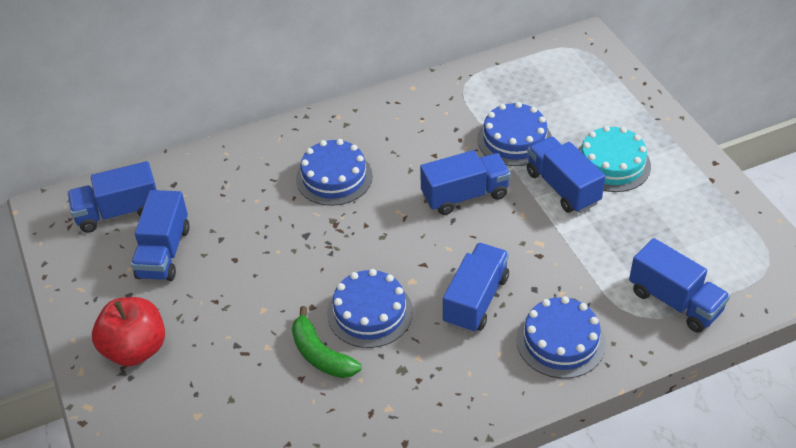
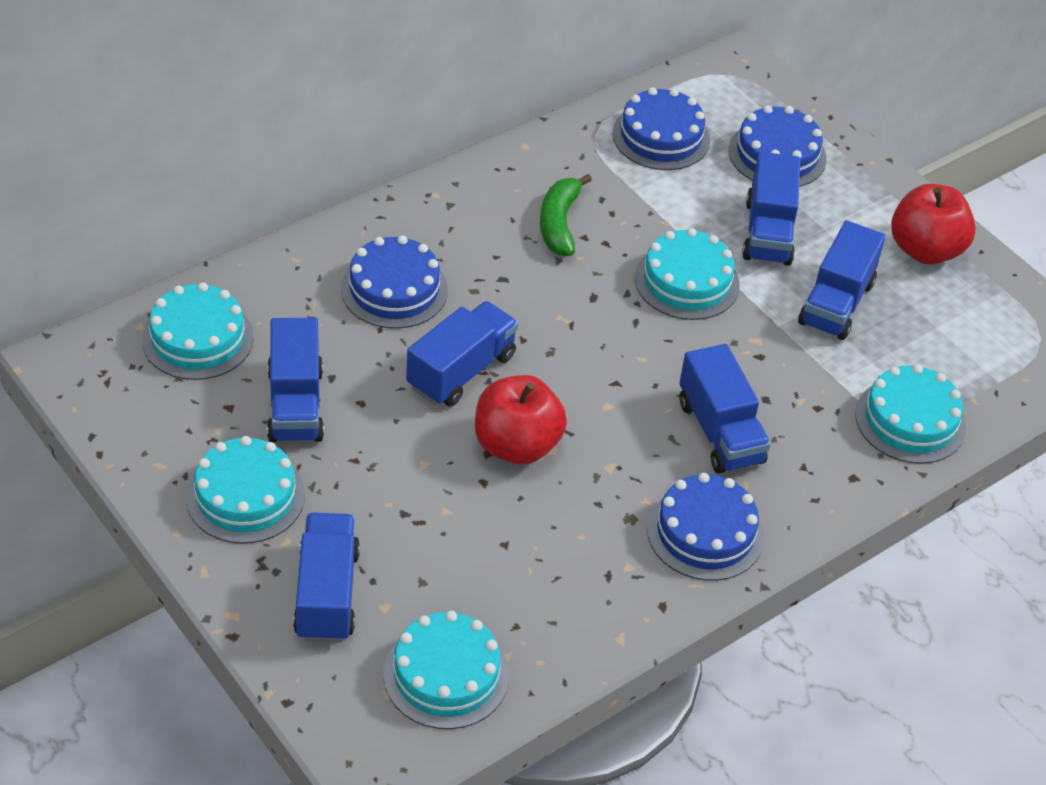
red apple: [92,297,165,366] = 1 -> [475,375,567,464] [891,184,976,264] = 2
turquoise cake: [578,126,651,192] = 1 -> [142,282,254,380] [186,436,305,544] [383,611,509,729] [635,228,740,320] [855,364,966,464] = 5

